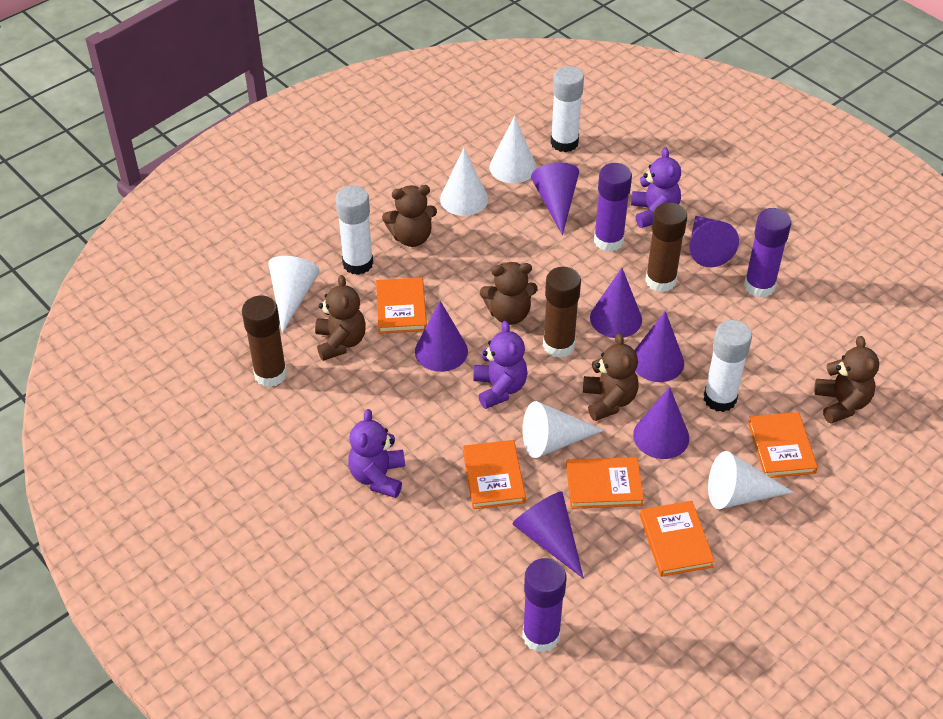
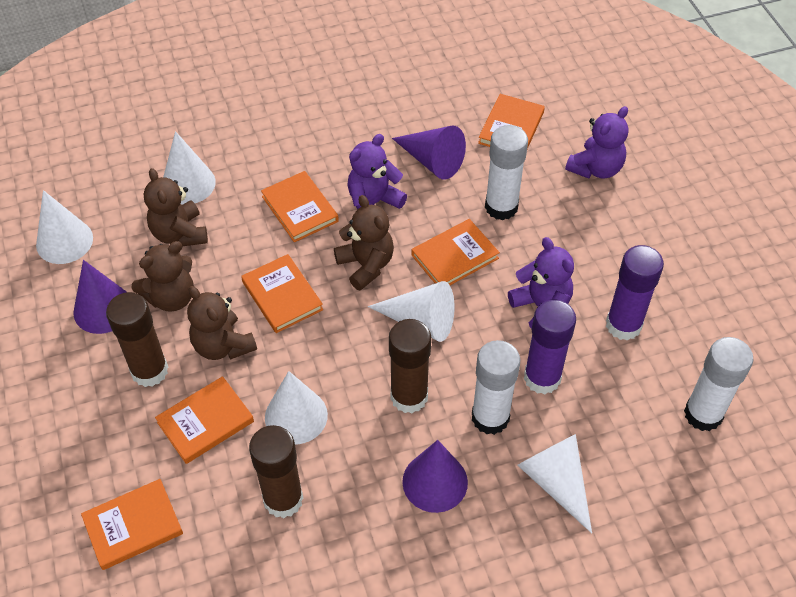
brown teddy bear: [315,275,366,361] [382,185,437,247] [480,262,538,325] [583,333,639,421] [814,336,879,424] = 5 -> [131,241,194,312] [144,168,208,246] [187,286,257,360] [334,195,394,291] = 4
orange book: [376,277,427,334] [463,440,526,509] [566,457,644,509] [640,501,715,577] [748,412,818,478] = 5 -> [81,479,183,570] [155,376,254,464] [241,254,323,333] [261,171,339,242] [412,219,500,285] [478,94,545,149] = 6
purple cone: [415,301,468,372] [512,491,584,579] [531,162,579,235] [590,268,642,338] [633,387,689,459] [634,311,684,382] [689,216,739,267] = 7 -> [73,260,126,334] [392,126,466,180] [402,440,468,513] = 3
purple glue stick: [522,558,566,653] [594,163,632,252] [744,208,791,298] = 3 -> [524,299,576,394] [606,245,664,340] = 2

